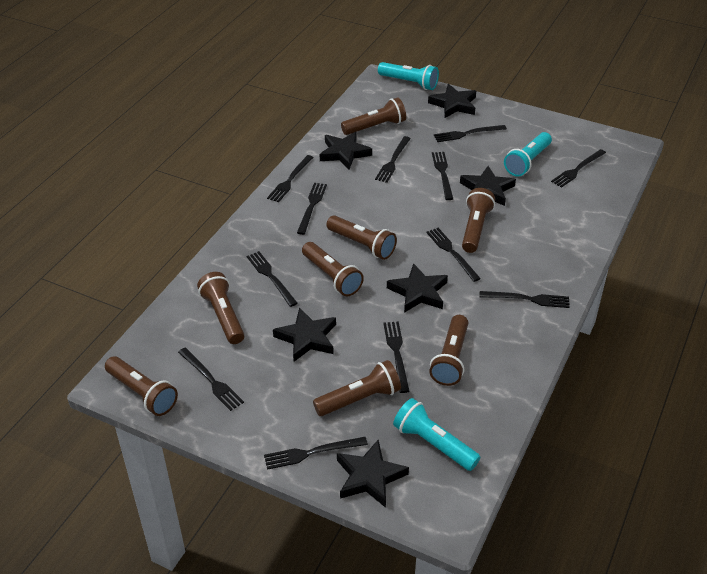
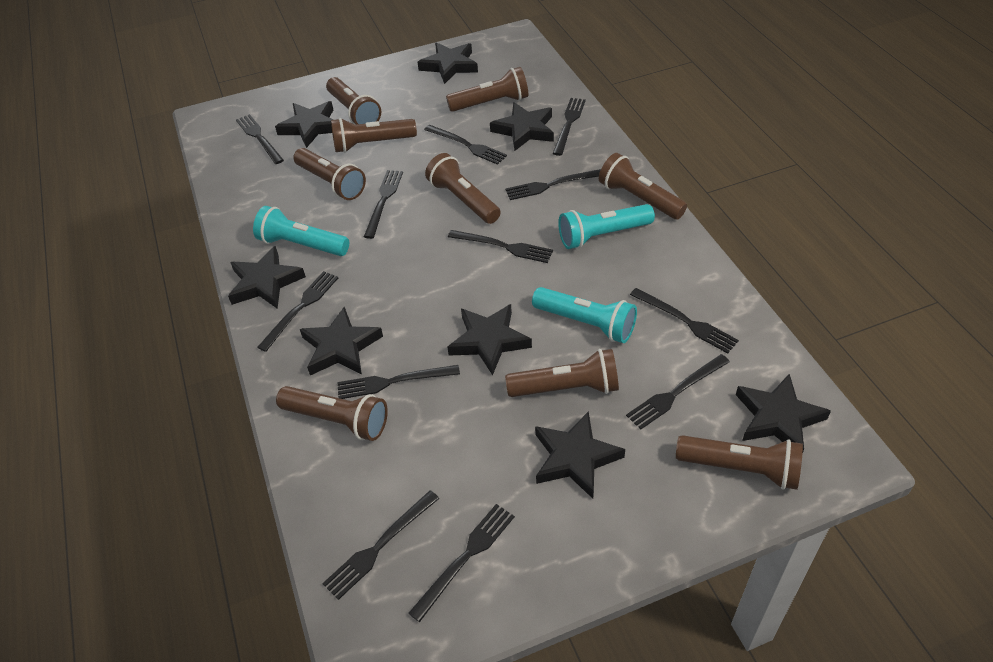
black star: [273,307,336,362] [320,132,372,170] [337,440,409,508] [387,263,448,313] [428,84,476,118] [460,166,516,206] = 6 -> [228,246,306,309] [275,101,333,148] [300,307,383,375] [418,42,478,84] [447,304,532,375] [490,102,554,151] [535,411,625,499] [736,374,831,454] = 8
brown flashlight: [105,356,178,416] [197,272,244,344] [302,242,364,296] [313,360,401,416] [326,215,397,260] [341,98,406,135] [429,315,468,386] [462,188,495,253] = 8 -> [276,386,388,441] [293,148,366,200] [326,77,381,125] [331,118,417,153] [425,153,501,224] [446,67,528,112] [505,349,619,397] [599,153,687,220] [676,435,803,490] = 9

